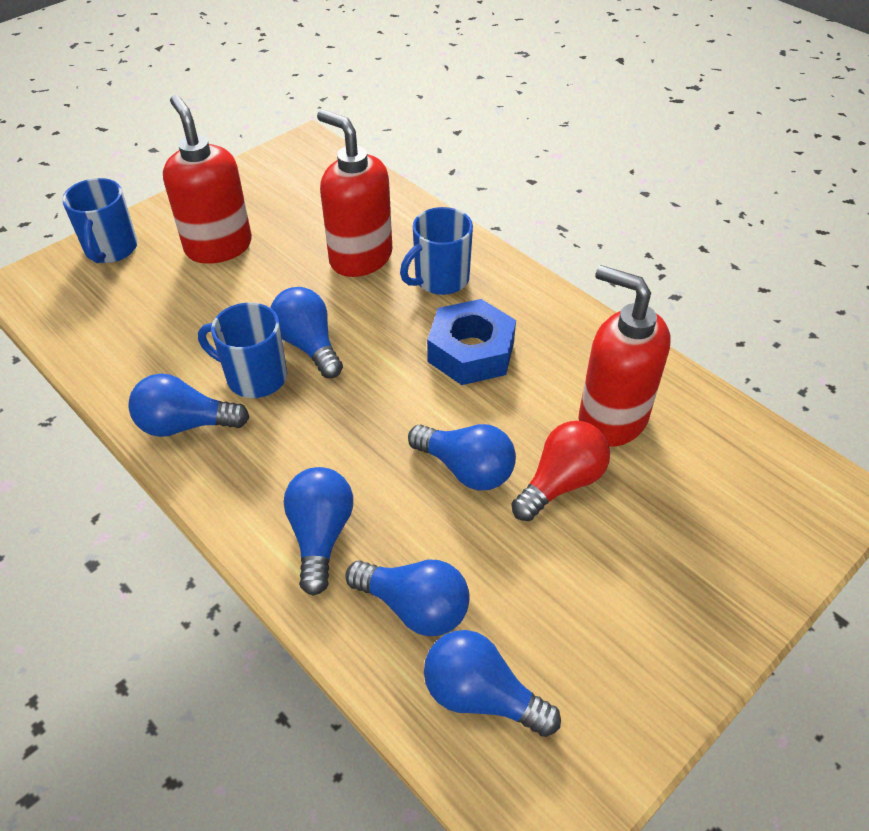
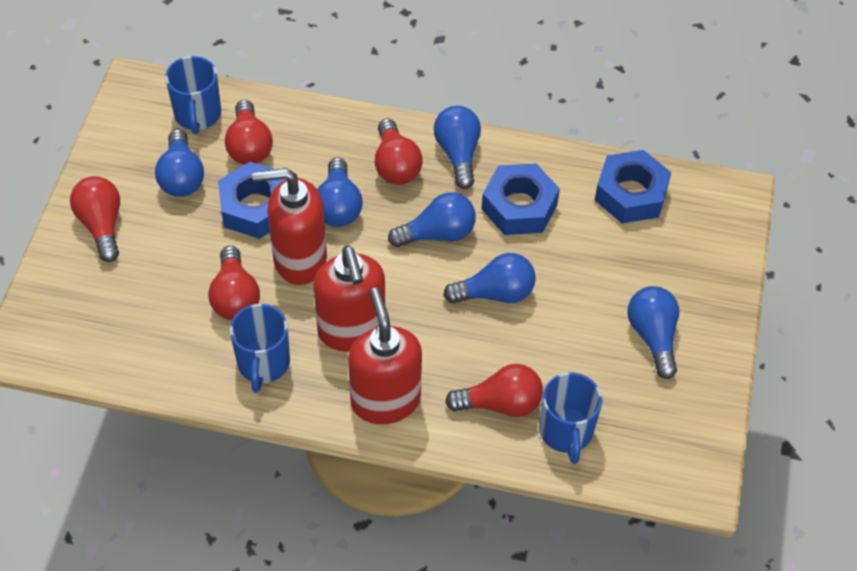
blue nut: [427,299,516,385] = 1 -> [218,162,286,239] [482,163,560,235] [595,150,672,224] = 3
red light bulb: [511,421,610,521] = 1 -> [70,176,120,262] [208,246,260,320] [225,100,273,165] [375,119,423,185] [445,364,543,417] = 5

